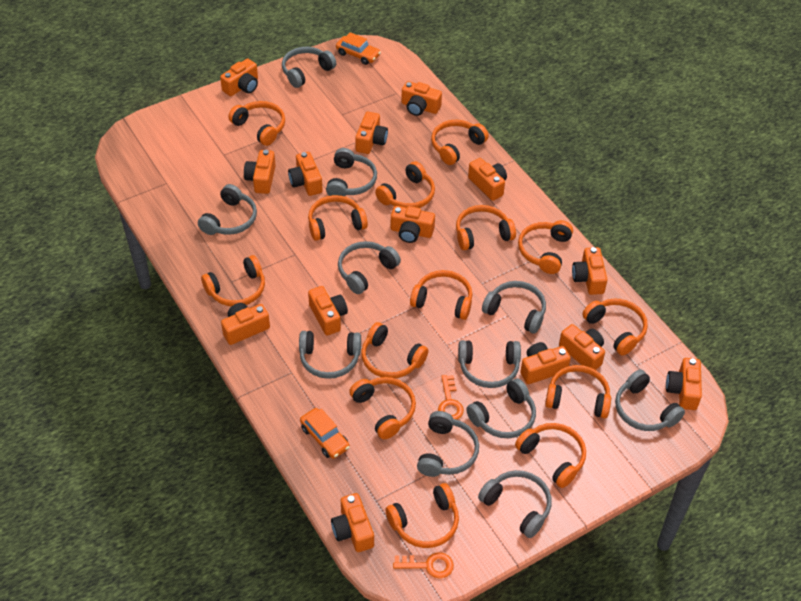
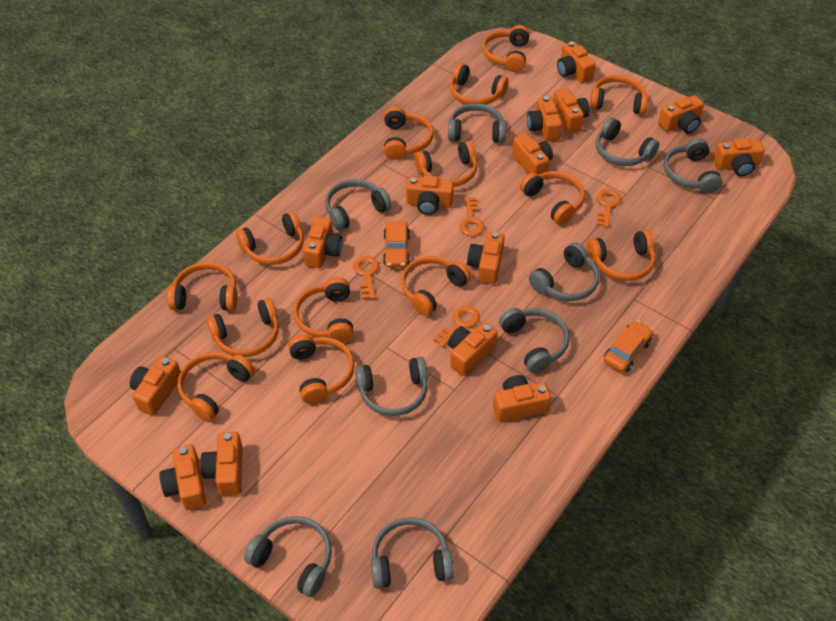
grey headphones: [198,184,257,235] [282,47,336,88] [299,331,361,379] [326,148,377,196] [338,241,401,294] [417,411,479,477] [458,340,521,388] [466,379,536,438] [478,470,552,538] [482,281,546,334] [615,369,685,431] = 11 -> [244,516,332,597] [325,179,392,231] [355,357,428,416] [371,517,454,589] [448,103,506,143] [499,308,570,373] [529,242,599,301] [596,117,659,166] [664,138,722,194] = 9
orange key: [393,552,454,578] [438,375,464,420] = 2 -> [353,256,379,299] [434,306,480,347] [460,197,485,236] [597,189,621,228] = 4

